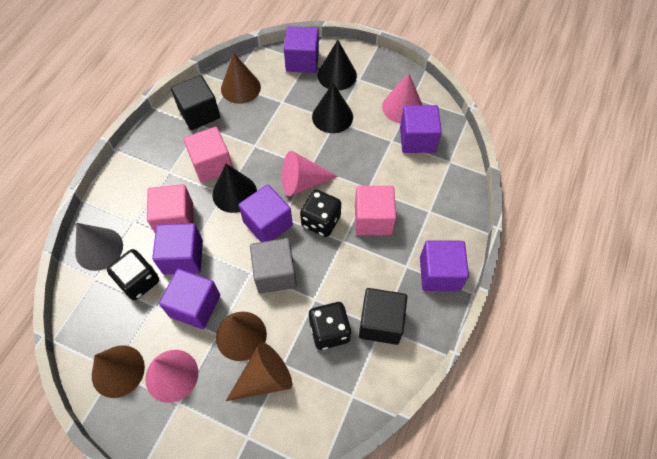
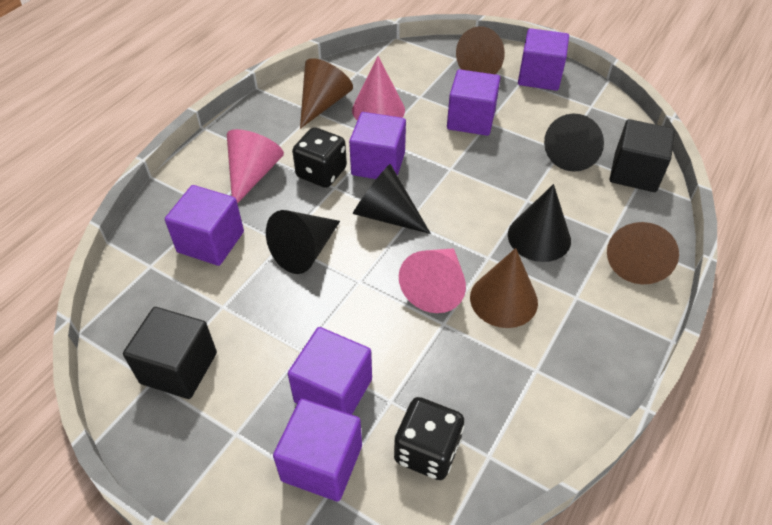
black cone: [212,164,257,213] [312,83,353,133] [317,40,357,91] = 3 -> [266,210,340,274] [353,164,431,234] [508,184,571,262] [544,113,604,172] = 4
black dice: [107,249,159,300] [300,190,341,237] [309,302,351,350] = 3 -> [292,127,347,188] [394,397,464,480] = 2
grey cone: [75,223,123,271] = 1 -> none = 0
grey cube: [250,238,297,294] = 1 -> none = 0
pink cube: [147,184,194,233] [183,127,233,183] [355,186,396,235] = 3 -> none = 0

